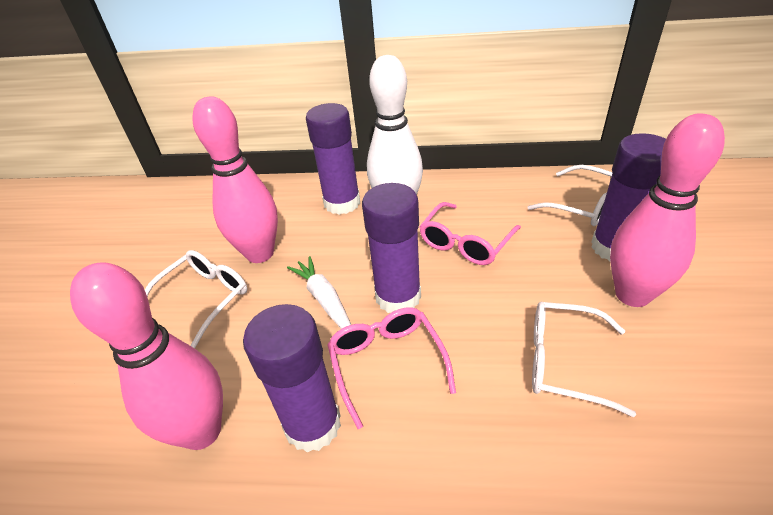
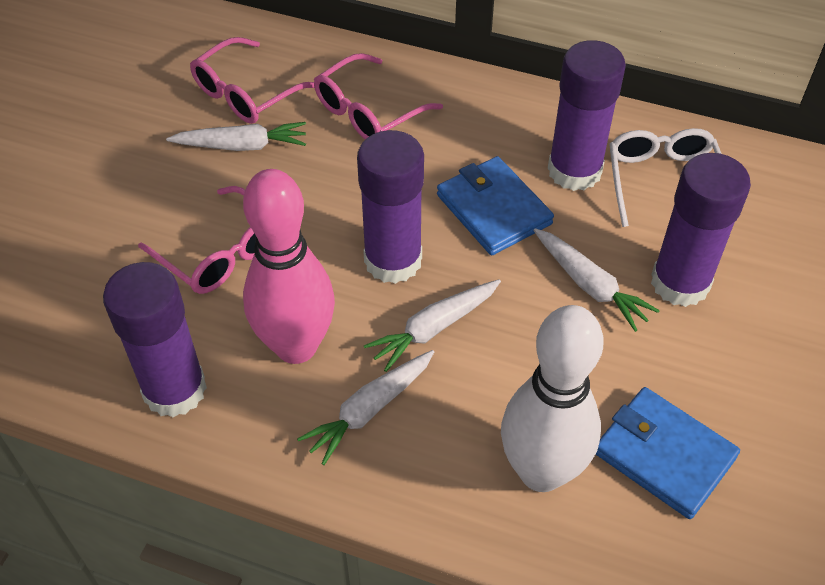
blue wallet: none = 0 -> [437,156,554,255] [596,387,740,519] = 2
pink bowling pin: [70,263,223,450] [192,96,278,263] [610,113,725,307] = 3 -> [243,169,335,364] = 1
pink glasses: [327,308,456,429] [419,202,521,265] = 2 -> [138,186,256,294] [190,37,314,124] [314,53,443,139] = 3
white carrot: [287,256,351,329] = 1 -> [166,122,306,151] [297,350,434,465] [364,279,501,372] [533,228,660,332] = 4
white glasses: [145,250,248,348] [527,165,612,226] [532,302,636,417] = 3 -> [609,128,721,227] = 1

